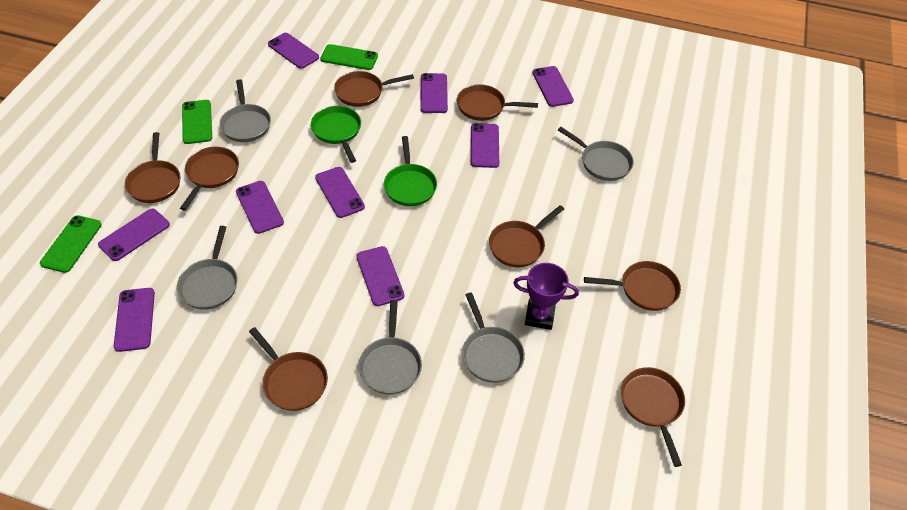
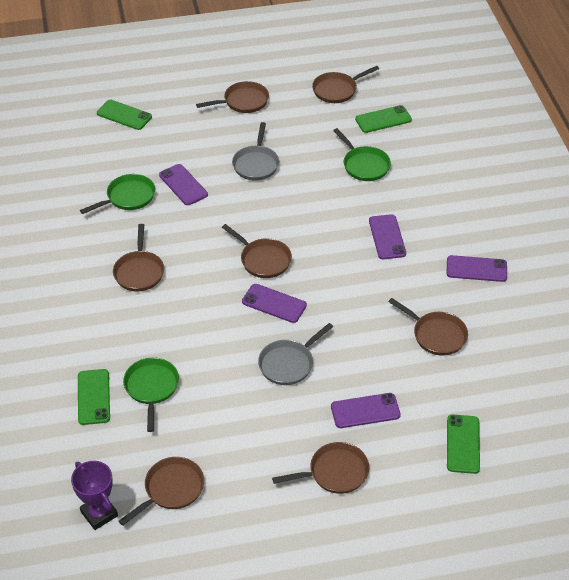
brown pan: [125,132,180,203] [180,147,239,210] [249,327,328,411] [334,71,414,107] [457,84,538,121] [489,205,564,267] [584,261,681,311] [621,367,685,467] = 8 -> [113,224,164,291] [119,457,204,526] [196,81,269,113] [222,224,292,278] [272,442,369,494] [312,66,379,103] [388,298,468,356] = 7
green pan: [311,106,361,163] [384,136,437,206] = 2 -> [80,174,155,214] [123,357,179,432] [333,128,391,181] = 3
green phone: [40,215,102,273] [182,100,212,144] [320,44,378,70] = 3 -> [78,369,110,425] [97,99,152,130] [355,105,412,133] [447,414,480,474] = 4
grey pan: [177,226,238,310] [220,79,271,142] [359,300,422,395] [462,292,525,383] [558,127,634,181] = 5 -> [232,122,279,181] [258,323,333,385] = 2
purple phone: [98,209,170,261] [114,288,155,352] [236,181,284,234] [268,33,319,69] [315,167,365,218] [356,246,404,306] [420,73,448,113] [471,123,499,168] [533,66,574,107] = 9 -> [159,164,208,205] [242,284,307,323] [331,393,401,428] [369,214,406,259] [447,255,507,282] = 5

